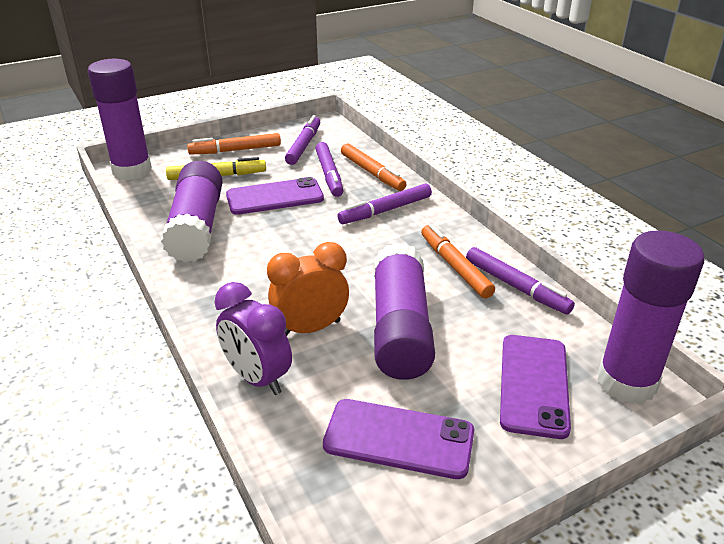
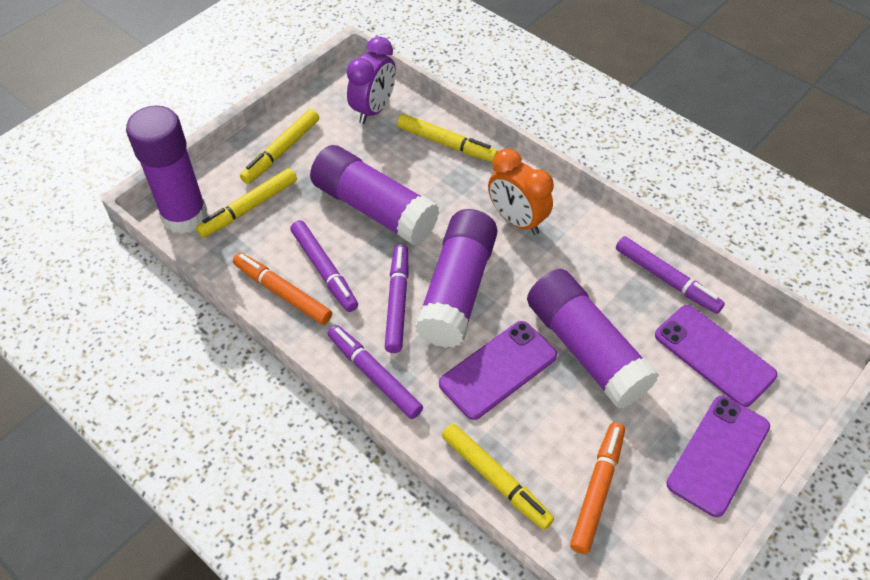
orange marker: [187,133,281,155] [341,144,407,191] [421,224,495,299] = 3 -> [233,253,332,325] [570,422,625,554] = 2
yellow marker: [166,157,266,180] = 1 -> [196,168,297,238] [240,109,319,184] [397,114,498,162] [442,424,554,530] = 4

